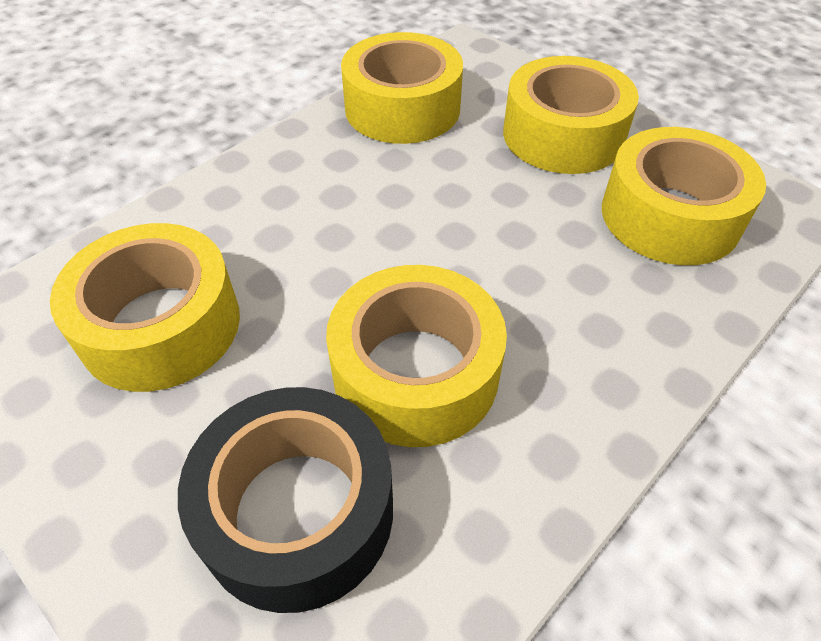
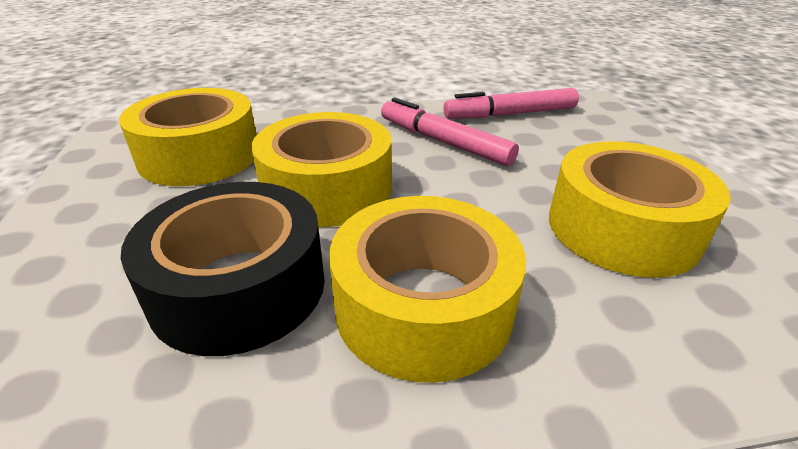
pink marker: none = 0 -> [381,97,519,166] [443,88,579,119] = 2
yellow tape: [50,223,240,392] [326,265,507,447] [341,32,463,144] [503,56,639,174] [602,127,766,265] = 5 -> [119,88,256,186] [252,112,391,227] [329,196,526,383] [549,141,731,278] = 4

